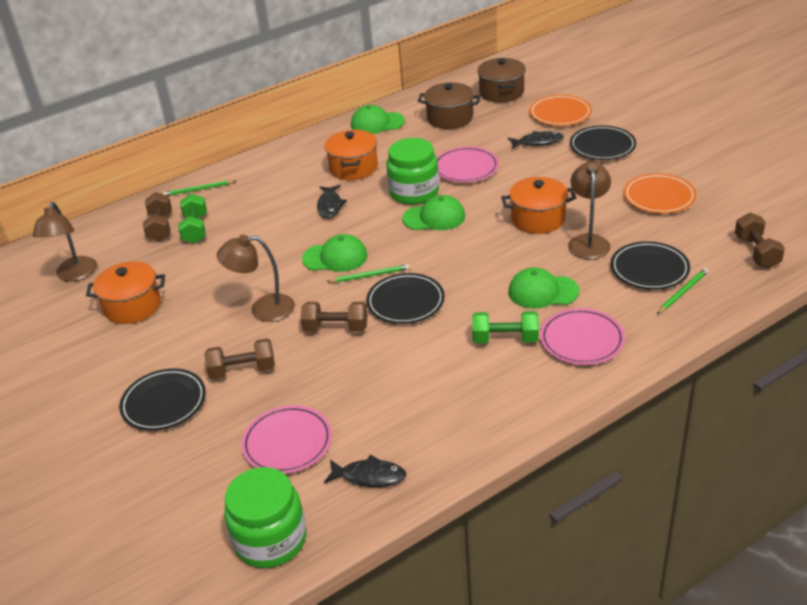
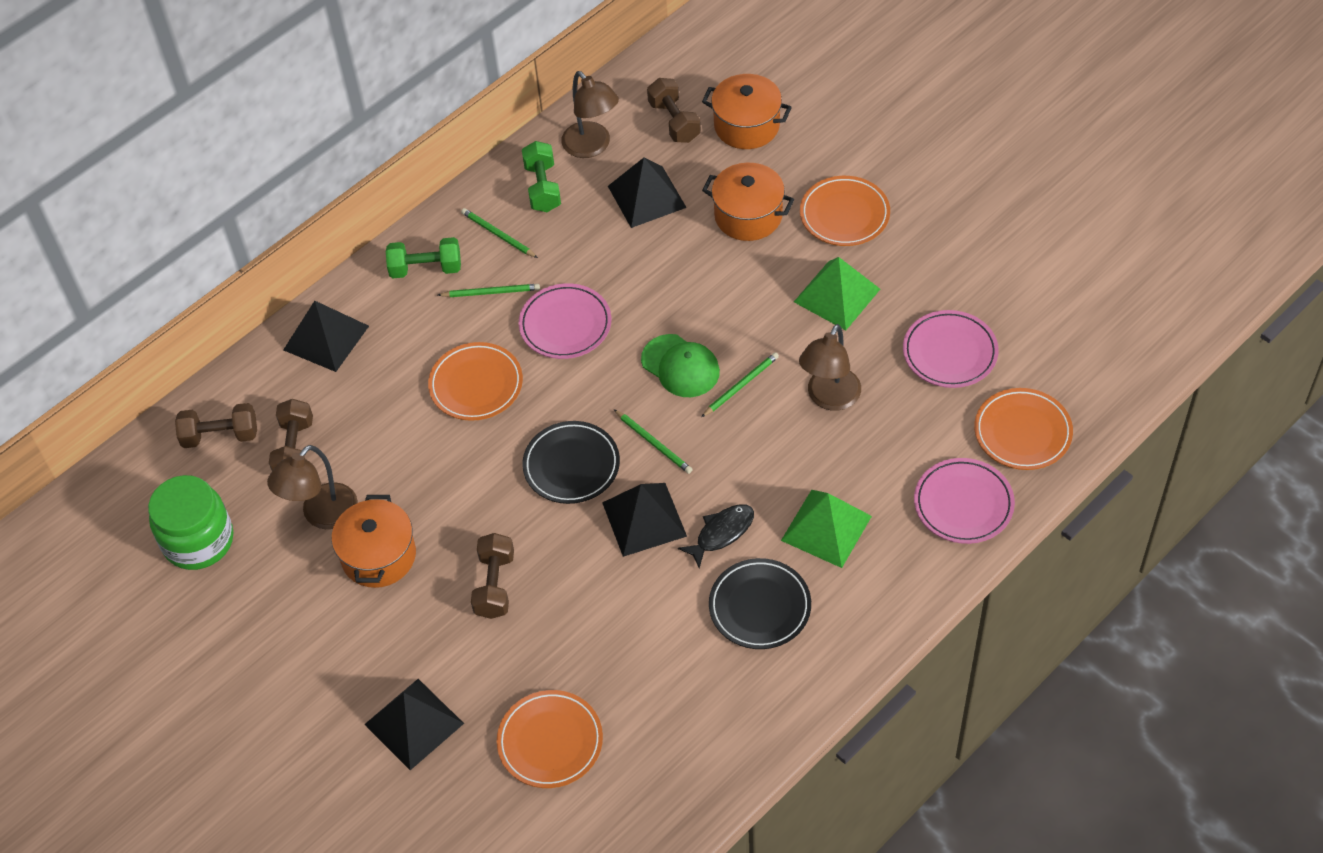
black fish: [317,185,347,219] [324,455,406,487] [508,131,564,149] = 3 -> [678,504,754,568] = 1
black plate: [119,368,206,431] [366,273,445,324] [570,125,636,160] [611,241,690,290] = 4 -> [522,421,620,504] [709,558,811,649] = 2
black pyramid: none = 0 -> [283,301,369,372] [364,679,464,770] [602,483,687,557] [608,158,687,228] = 4
brown pot: [418,82,481,129] [477,58,526,103] = 2 -> none = 0
green cap: [302,234,368,272] [351,105,405,134] [402,195,465,230] [508,268,579,309] = 4 -> [641,334,720,397] = 1
green jar: [224,467,306,568] [386,138,439,205] = 2 -> [148,475,233,570] = 1
green pencil: [163,180,236,196] [327,264,410,283] [657,268,708,314] = 3 -> [438,284,540,297] [461,208,538,258] [614,409,693,474] [701,352,779,417] = 4
green pyramid: none = 0 -> [781,490,872,568] [794,257,880,330] = 2
orange plate: [529,95,592,126] [624,173,696,214] = 2 -> [428,342,523,421] [497,690,603,788] [800,176,890,246] [974,388,1073,470] = 4

